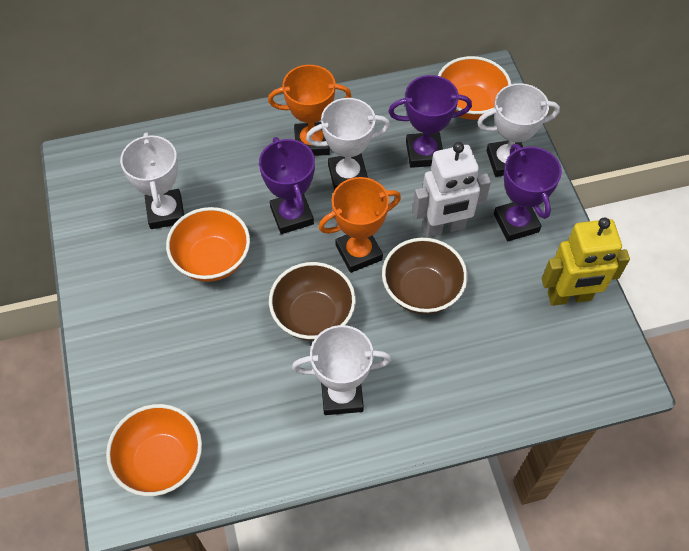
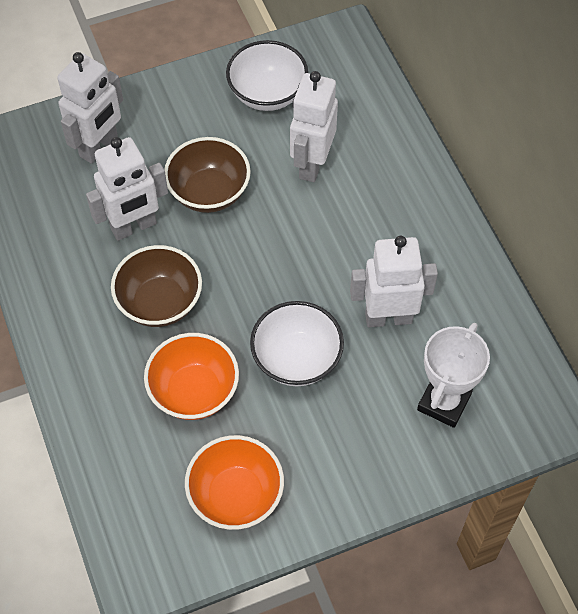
orange bowl: [106,404,202,496] [166,207,250,282] [438,56,511,120] = 3 -> [144,333,239,420] [185,435,284,530] = 2
orange trophy: [268,65,351,156] [318,177,401,273] = 2 -> none = 0
purple trophy: [259,137,315,234] [388,75,472,168] [494,144,562,241] = 3 -> none = 0
white bowl: none = 0 -> [226,40,308,111] [250,301,344,386] = 2
white robot: [413,142,491,237] = 1 -> [57,52,123,164] [86,137,168,241] [290,71,338,182] [350,236,438,327] = 4
white trophy: [120,132,184,229] [292,325,391,415] [306,98,390,190] [477,83,560,177] = 4 -> [417,323,490,428] = 1
yellow robot: [542,217,630,306] = 1 -> none = 0

